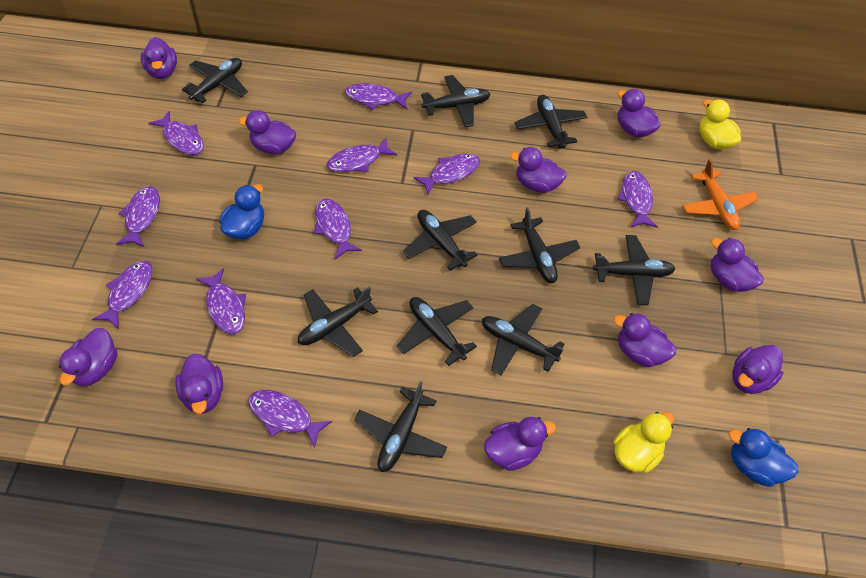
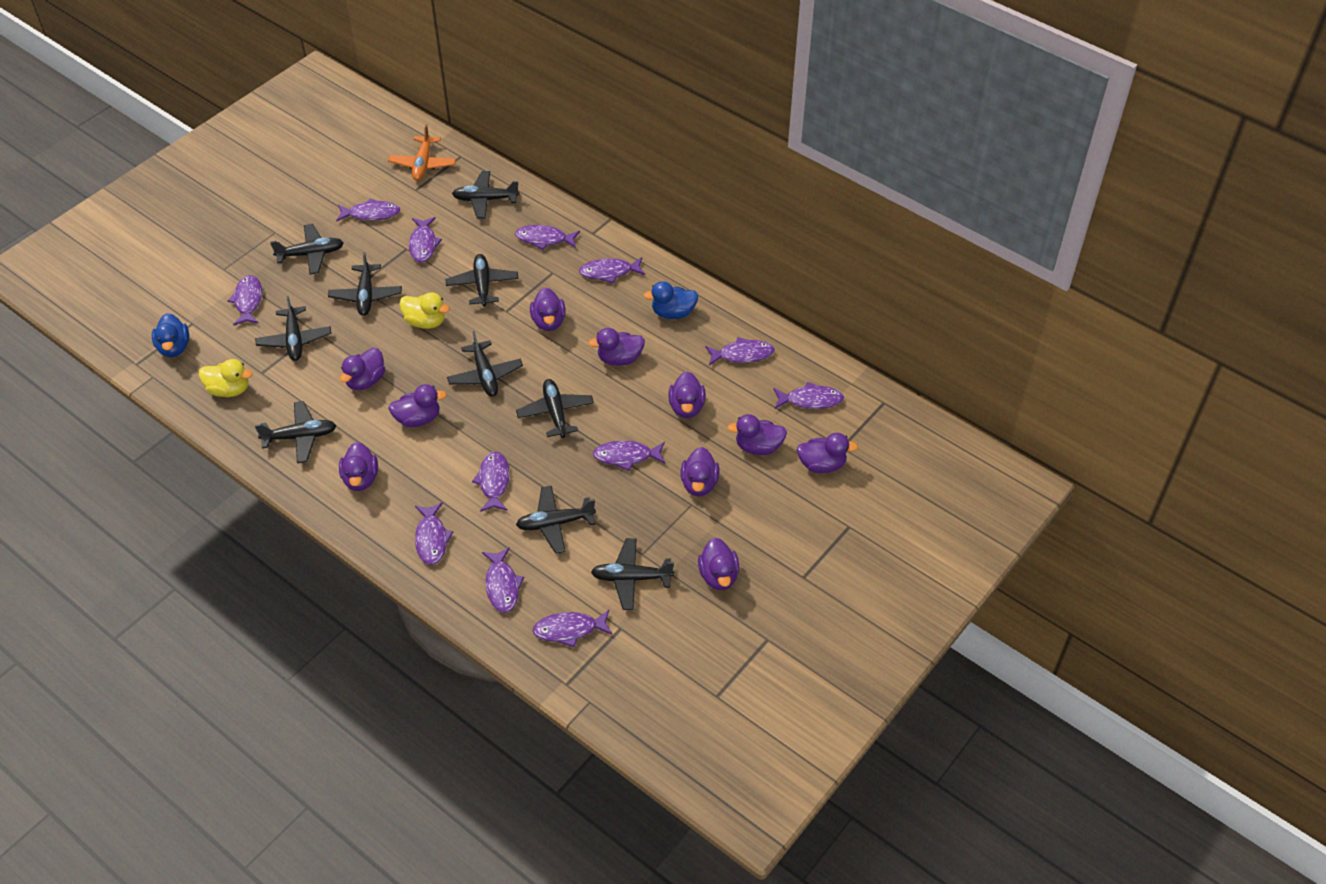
purple fish: [92,261,153,329] [116,186,160,247] [148,111,204,155] [196,268,246,334] [248,390,332,448] [314,199,362,259] [327,138,397,172] [345,83,412,110] [413,153,480,194] [617,171,658,228] = 10 -> [228,275,262,325] [336,198,400,222] [409,217,442,262] [415,503,453,565] [472,452,510,512] [482,547,524,613] [515,225,580,250] [533,610,613,647] [579,257,645,283] [593,441,665,471] [705,337,775,366] [773,382,844,409] = 12

